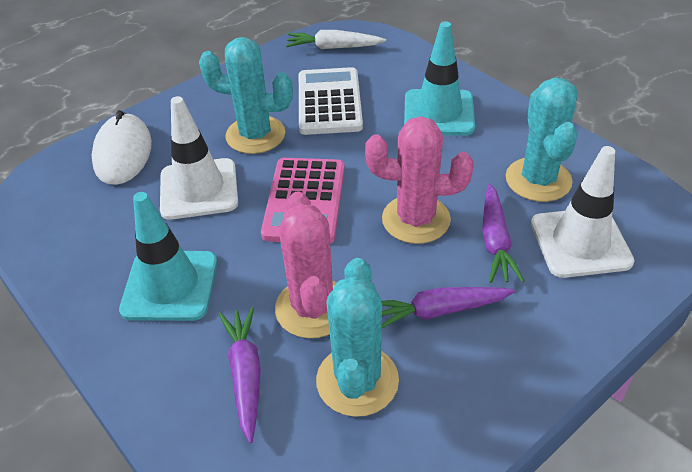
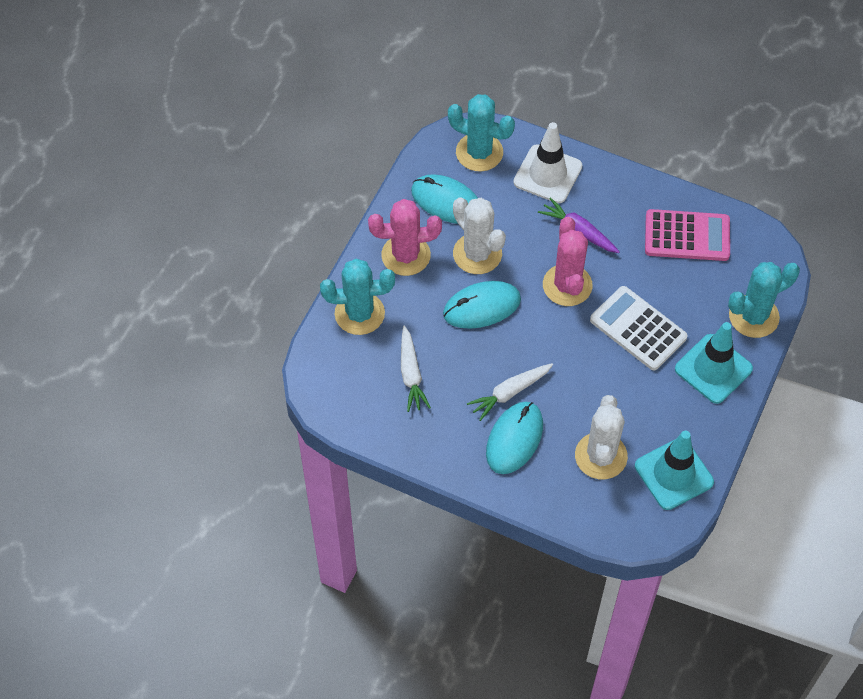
purple carrot: [219,307,261,443] [381,287,515,328] [482,184,524,283] = 3 -> [538,197,620,253] = 1
turquoise mouse: none = 0 -> [411,174,478,224] [443,281,521,329] [486,401,543,474] = 3
white cactus: none = 0 -> [453,197,506,274] [575,395,628,479] = 2
white carrot: [286,30,386,49] = 1 -> [401,326,431,412] [467,363,553,421] = 2
white mouse: [92,110,152,185] = 1 -> none = 0
white traffic cone: [160,96,238,220] [531,146,634,278] = 2 -> [513,122,582,203] = 1

